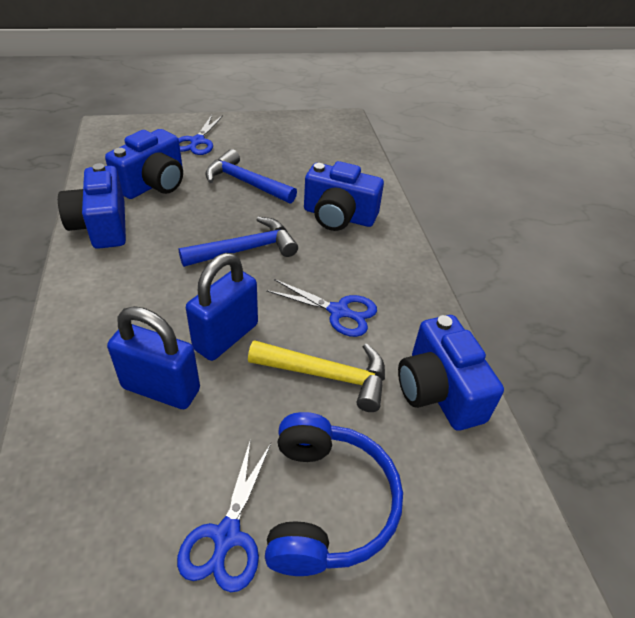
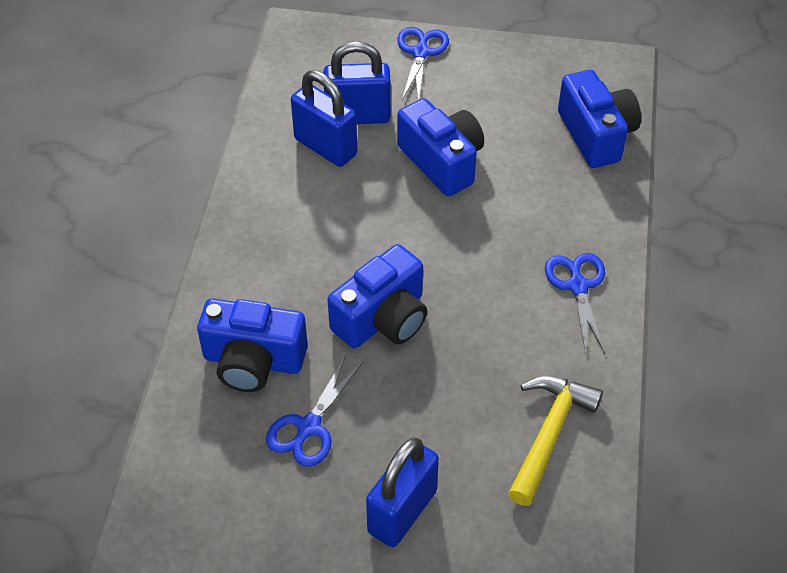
blue hammer: [178,217,298,267] [205,149,297,204] = 2 -> none = 0
blue headphones: [265,412,403,576] = 1 -> none = 0
blue padlock: [107,306,200,409] [186,253,258,361] = 2 -> [291,70,357,167] [323,41,391,124] [366,438,439,547] = 3

